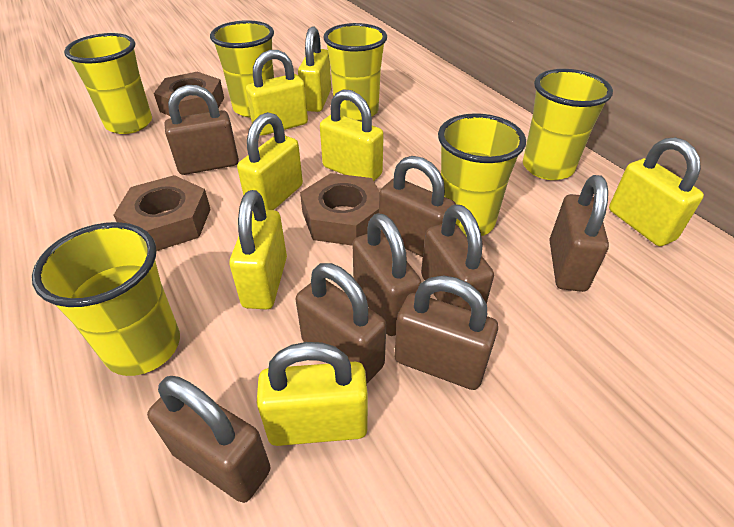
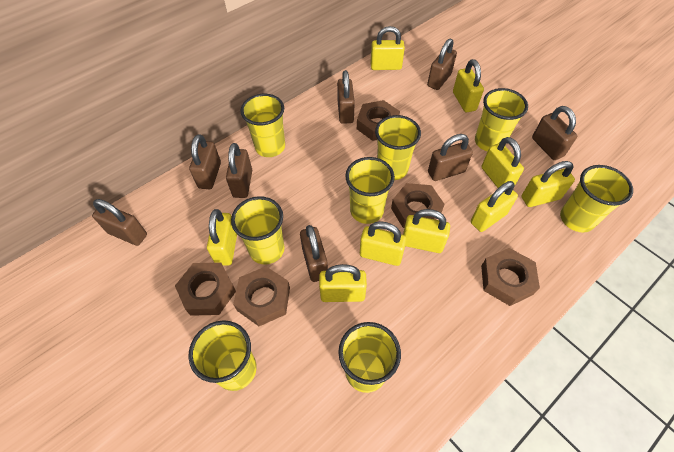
brown nut: [114,175,211,251] [154,72,224,117] [300,173,380,246] = 3 -> [175,262,236,316] [233,266,290,326] [357,100,400,141] [391,183,445,228] [481,248,540,306] = 5
yellow cup: [32,222,180,376] [64,33,152,134] [210,20,274,118] [323,23,387,121] [438,113,526,237] [523,69,613,180] = 6 -> [188,320,257,391] [231,196,285,264] [240,94,285,157] [338,322,401,393] [345,157,395,224] [375,115,421,180] [475,88,528,152] [560,165,633,232] = 8
yellow padlock: [229,190,287,310] [237,112,303,210] [246,50,308,136] [257,342,368,446] [298,26,331,112] [320,89,384,181] [609,137,704,246] = 7 -> [207,209,237,266] [319,264,367,302] [360,221,407,266] [371,26,405,70] [403,209,450,253] [453,59,484,112] [471,181,518,232] [482,137,524,188] [521,161,575,207] = 9

